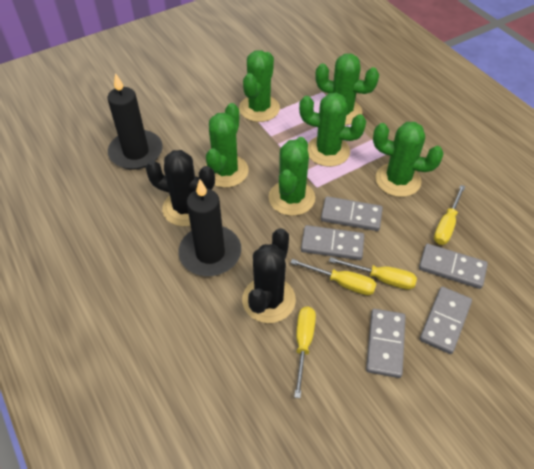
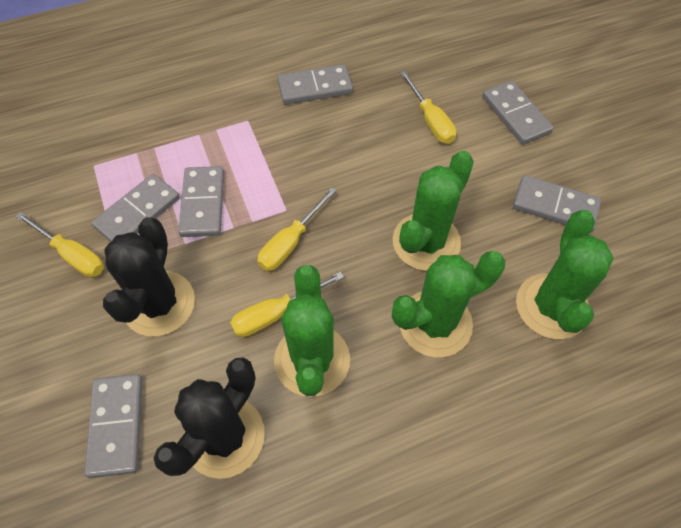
black candle: [107,73,163,170] [178,179,241,276] = 2 -> none = 0
green cactus: [205,103,249,188] [239,50,280,122] [268,137,315,216] [299,93,366,167] [315,54,379,125] [373,122,444,197] = 6 -> [274,265,350,397] [392,251,505,357] [393,151,474,271] [516,210,613,339] = 4
grey domino: [301,225,364,260] [321,196,383,231] [366,309,405,378] [419,244,488,289] [420,287,472,354] = 5 -> [84,374,143,478] [91,174,180,242] [178,166,224,237] [277,64,353,104] [482,80,554,145] [513,175,601,233] = 6

